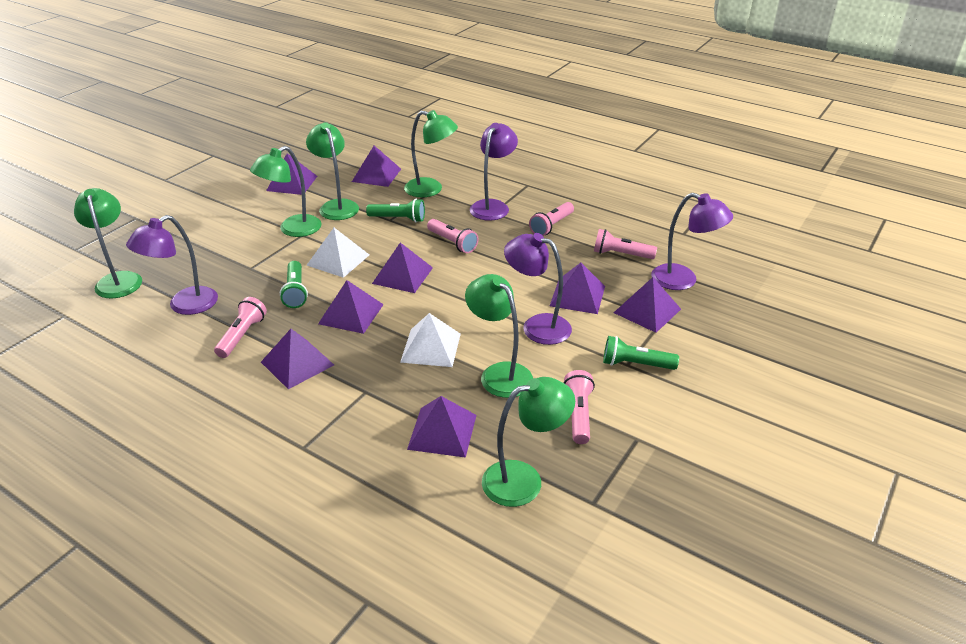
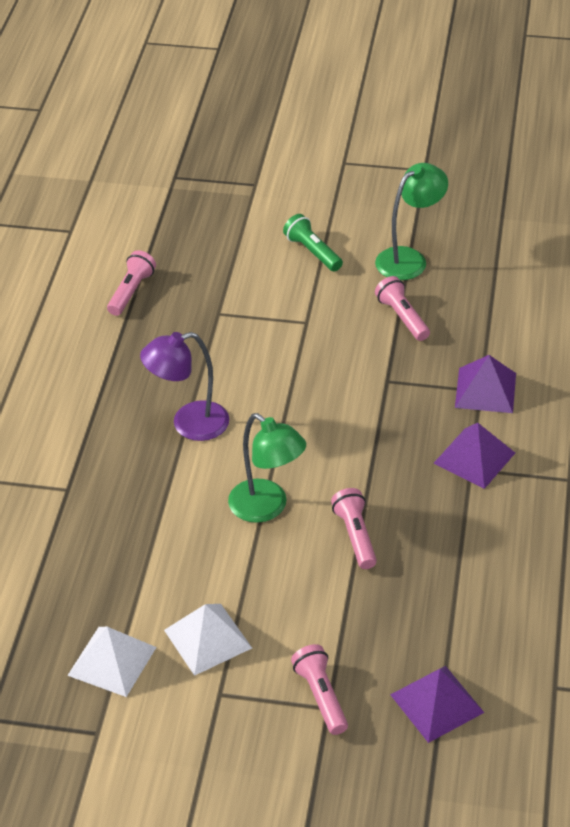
green flashlight: [280,261,308,308] [366,199,425,222] [603,336,679,370] = 3 -> [283,214,343,272] = 1
green lamp: [74,188,142,298] [250,146,322,237] [306,122,359,220] [404,110,458,197] [465,274,533,398] [482,377,575,507] = 6 -> [228,413,306,523] [375,163,448,280] = 2
pink flashlight: [214,297,267,358] [427,219,478,253] [529,202,574,236] [564,370,595,444] [594,229,657,259] = 5 -> [107,250,156,316] [291,644,348,735] [331,488,377,569] [375,276,430,341] = 4
purple lamp: [126,215,218,315] [470,123,518,221] [504,233,572,345] [651,193,733,290] = 4 -> [140,332,229,441] = 1
purple pyramid: [261,329,334,389] [266,153,317,195] [318,280,384,334] [352,146,401,187] [372,242,433,293] [407,396,477,458] [550,263,605,314] [614,277,681,333] = 8 -> [390,666,484,743] [434,423,515,489] [455,355,516,413] = 3

